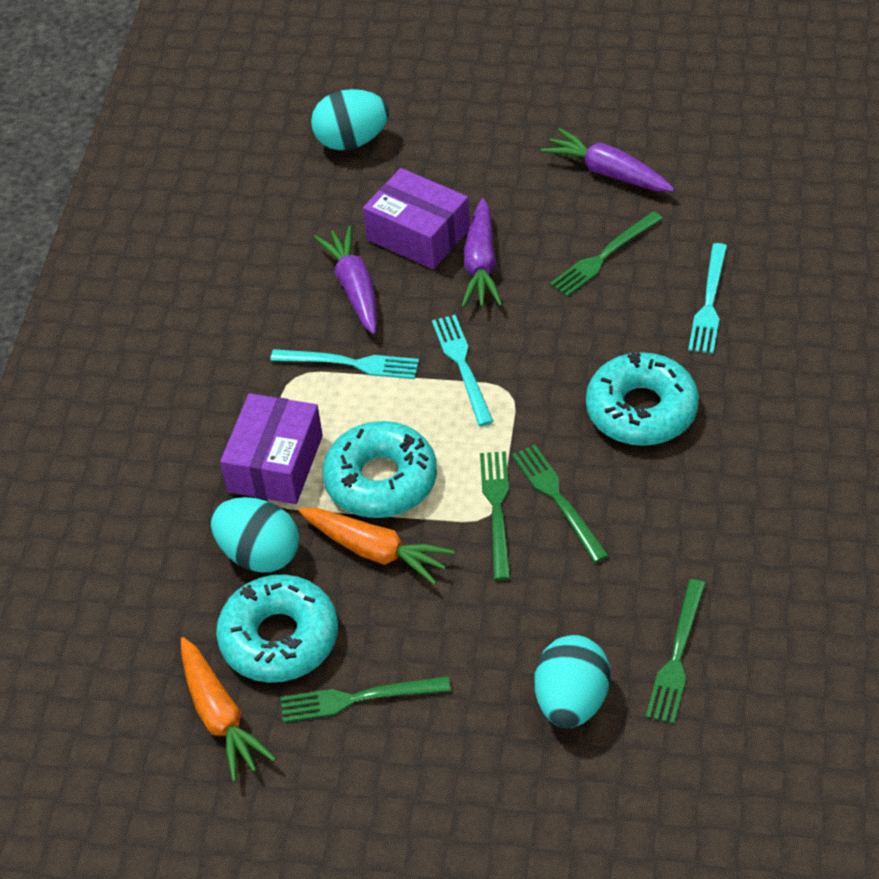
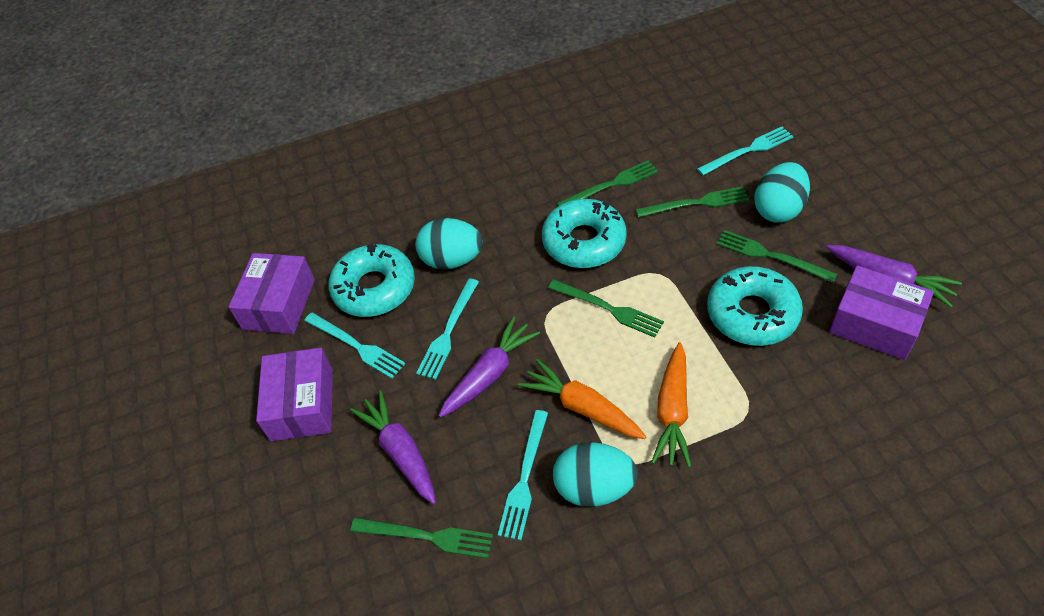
purple box: [220,393,323,504] [363,168,470,269] = 2 -> [228,253,315,334] [256,348,333,441] [829,265,934,360] = 3
turquoise fork: [270,349,419,379] [432,315,494,426] [688,243,727,354] = 3 -> [304,313,405,379] [416,278,479,380] [498,410,548,540] [697,127,794,175] = 4

